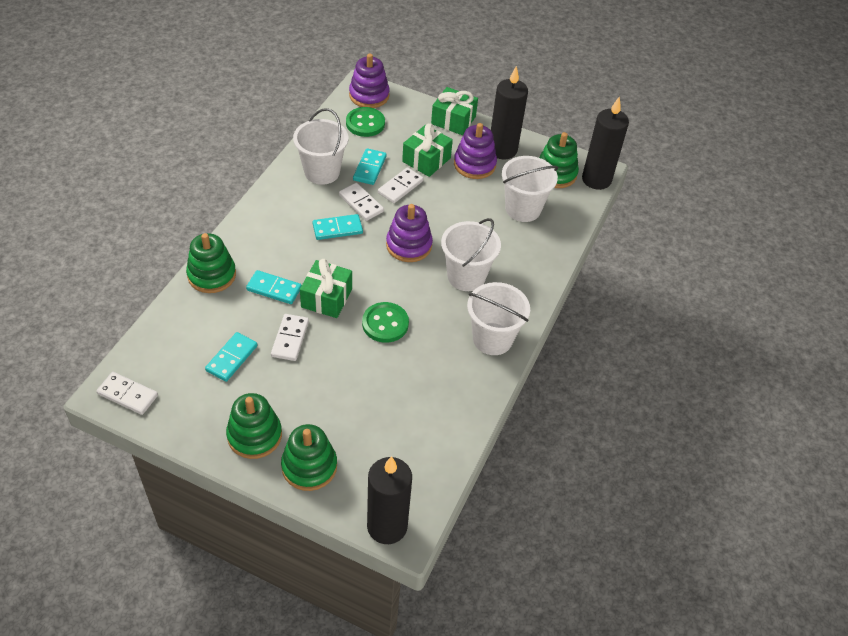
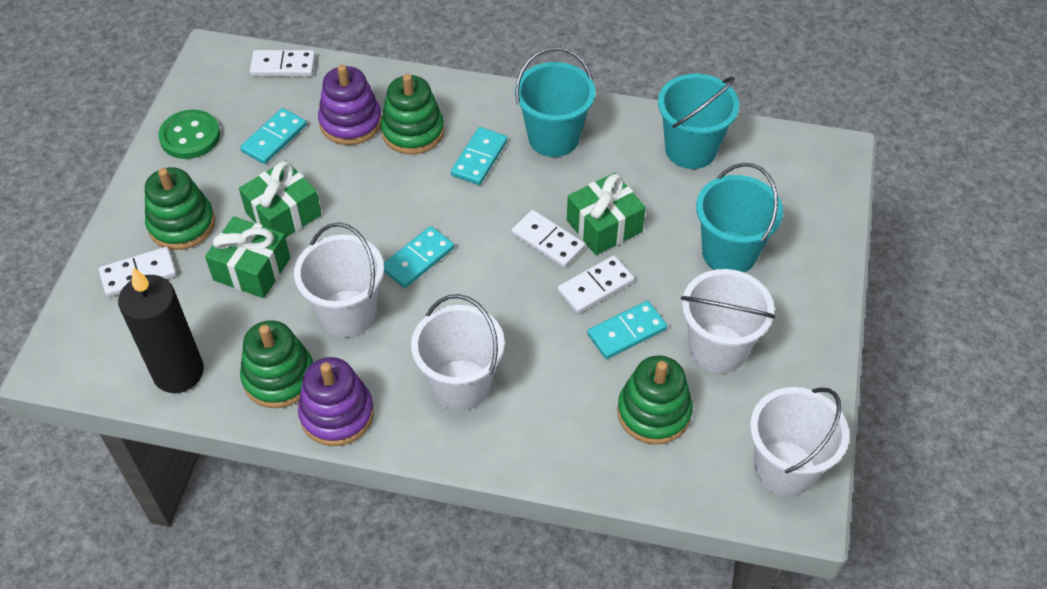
black candle: [367,456,412,544] [491,66,528,159] [582,97,629,190] = 3 -> [118,267,204,393] = 1
green button: [346,107,385,137] [362,302,409,343] = 2 -> [158,110,220,159] = 1
purple stacking toy: [349,53,390,108] [386,204,433,262] [454,123,497,179] = 3 -> [298,357,374,446] [318,65,382,145] = 2
turquoise bucket: none = 0 -> [515,47,595,157] [658,74,739,169] [696,163,783,273] = 3

